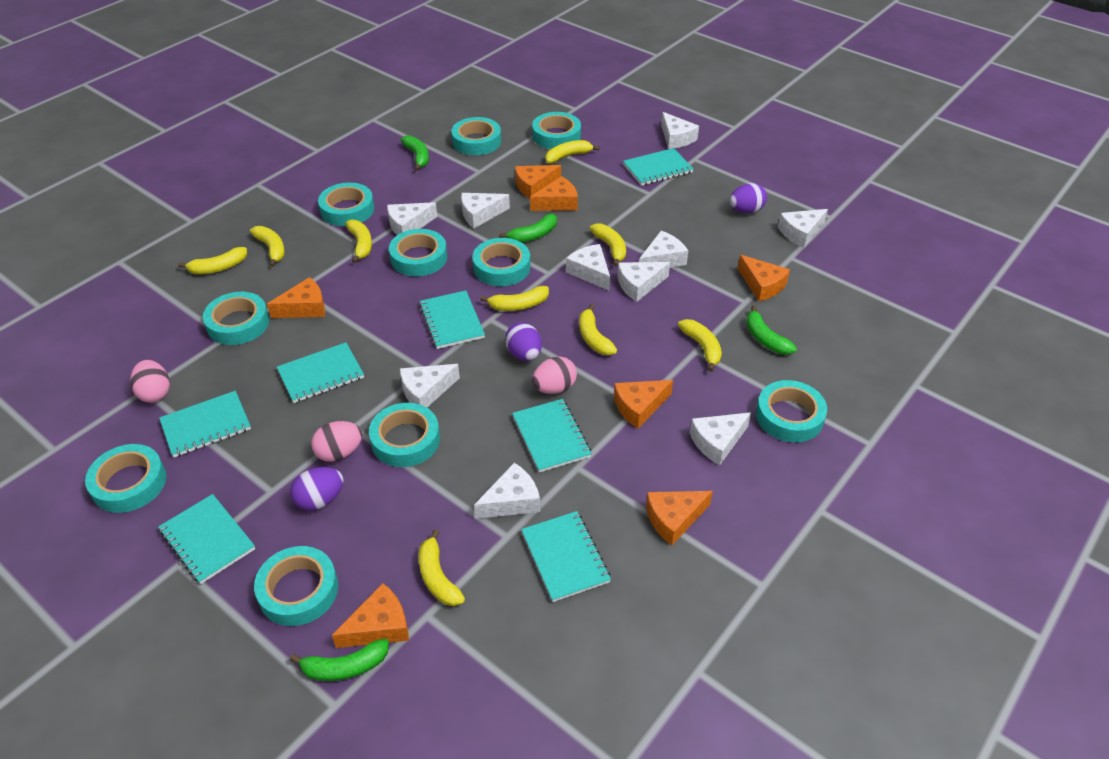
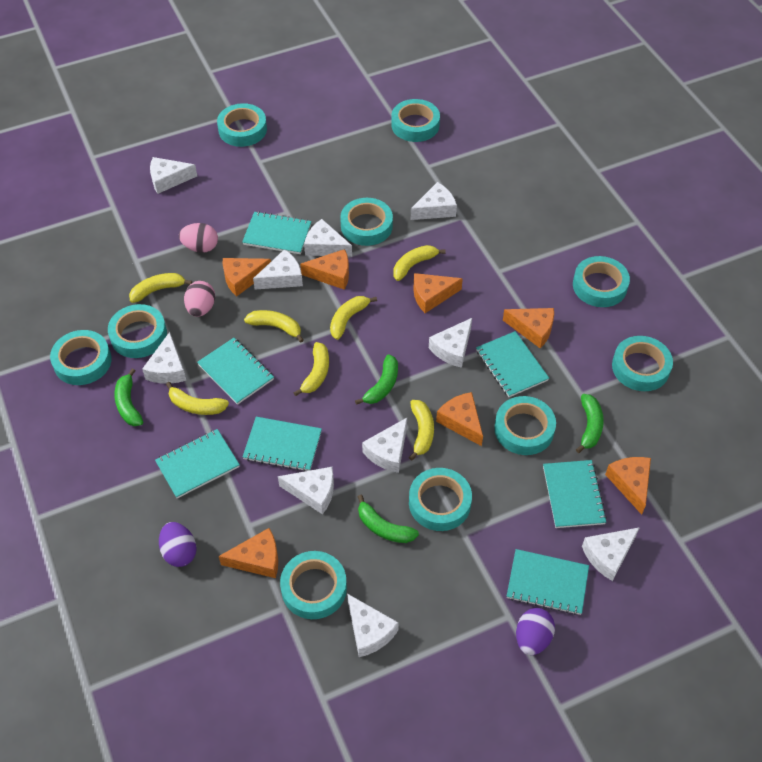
pink egg: [130,360,170,403] [311,421,362,462] [532,357,577,394] = 3 -> [179,223,218,253] [184,281,215,317] = 2
purple egg: [290,467,344,511] [505,322,542,361] [730,183,767,213] = 3 -> [159,522,197,567] [516,608,555,655] = 2
yellow banana: [178,247,247,274] [250,226,285,267] [345,219,372,263] [418,529,465,606] [480,286,549,311] [545,140,600,164] [579,304,617,355] [590,223,626,267] [678,319,722,372] = 9 -> [129,273,192,303] [166,382,229,415] [244,310,304,343] [294,342,329,396] [330,296,377,340] [393,245,446,281] [409,400,434,461] = 7

